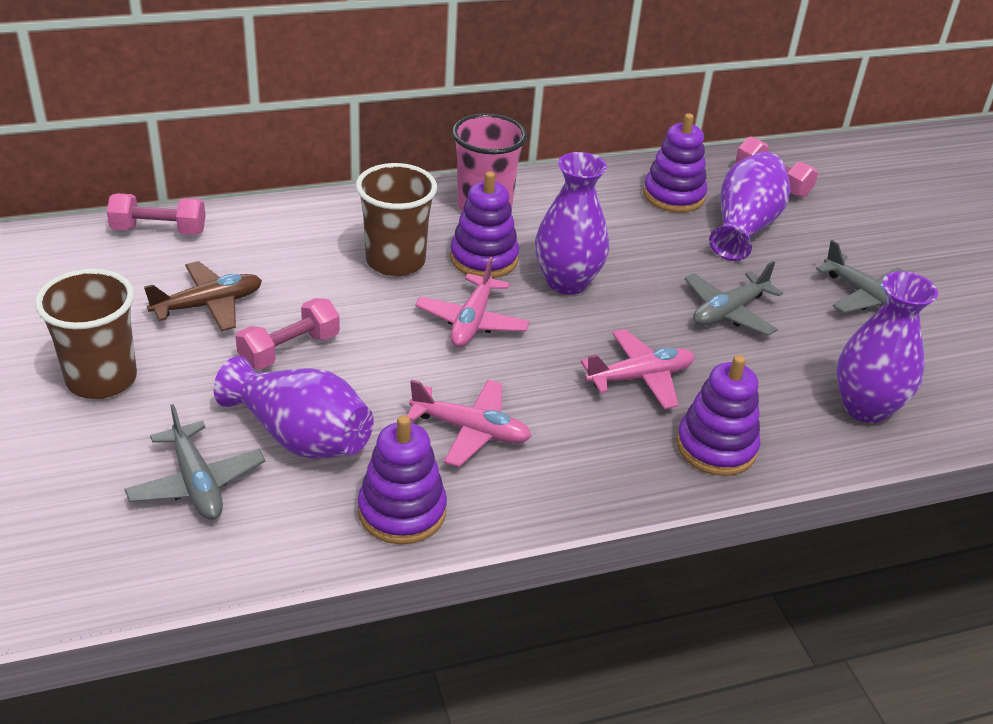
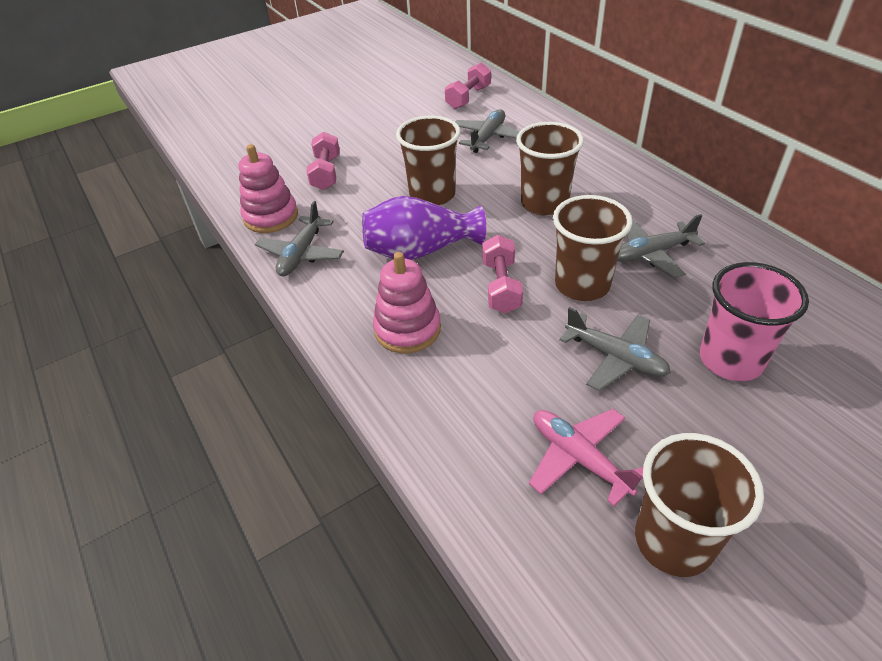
brown cup: [35,269,137,399] [356,163,437,276] = 2 -> [396,115,461,206] [516,122,584,216] [553,195,632,301] [635,433,764,577] = 4
brown plane: [144,261,262,331] = 1 -> none = 0
grey plane: [124,404,265,520] [685,261,783,336] [816,240,906,313] = 3 -> [255,201,344,276] [455,110,520,153] [559,307,671,391] [617,214,705,278] = 4
pink plane: [407,379,532,467] [415,257,530,347] [581,329,694,409] = 3 -> [529,409,643,506] = 1
pink stacking toy: none = 0 -> [239,144,298,233] [373,252,441,353] = 2
purple stacking toy: [358,415,447,544] [450,171,519,278] [643,113,707,213] [676,355,760,476] = 4 -> none = 0
purple vase: [214,356,374,459] [535,152,609,295] [709,152,790,261] [836,271,938,423] = 4 -> [362,196,486,260] = 1

